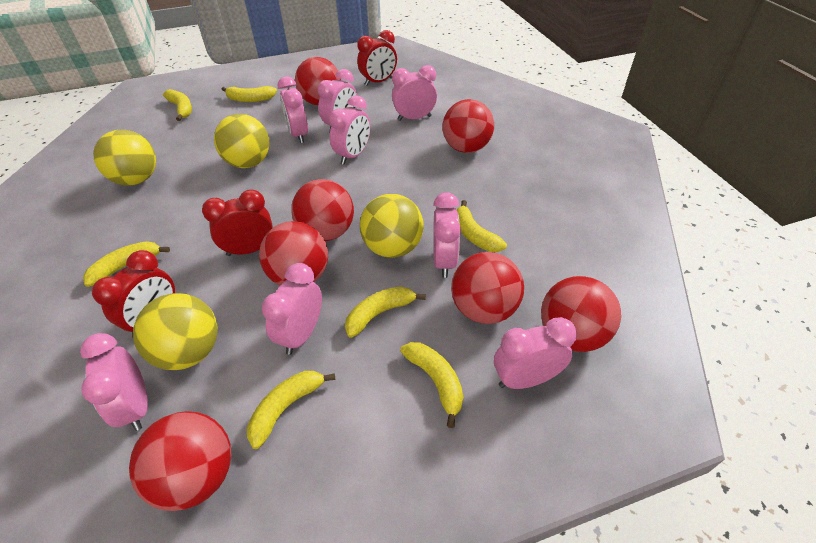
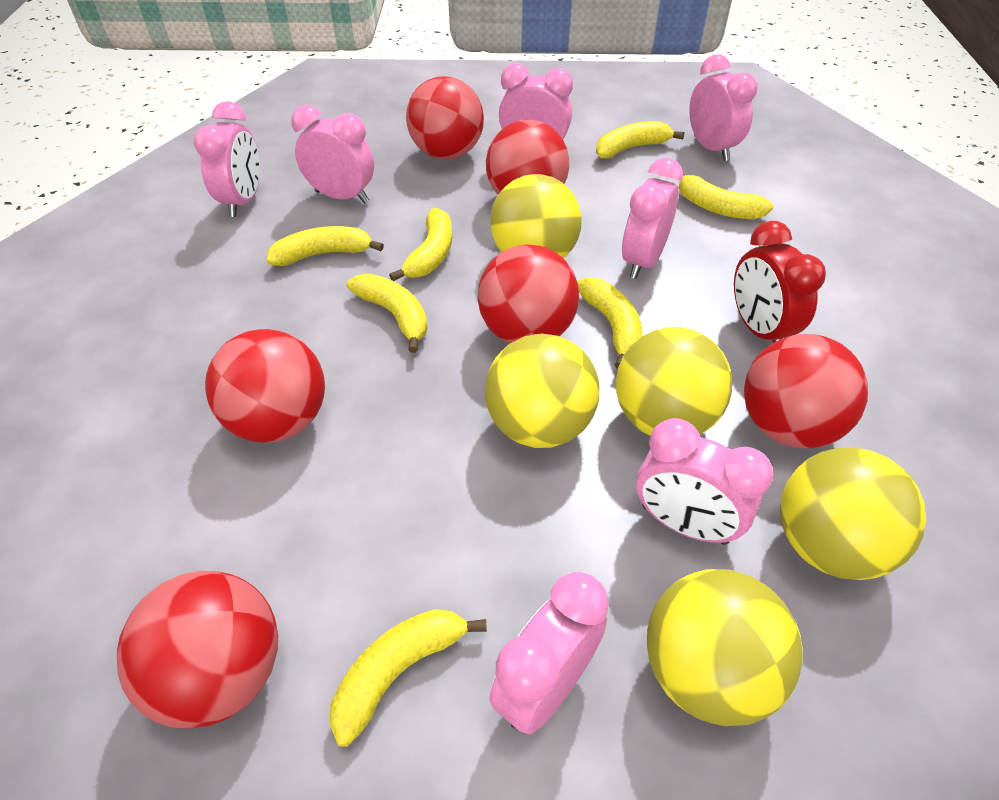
pink clock: [80,333,148,431] [262,263,322,355] [277,76,308,143] [318,69,357,133] [329,96,371,165] [392,65,437,121] [433,192,461,278] [494,317,577,389] = 8 -> [194,101,260,217] [291,105,374,203] [489,572,609,734] [499,63,573,139] [622,158,683,279] [636,418,774,545] [689,54,757,161] = 7
red ball: [129,411,232,511] [259,221,328,285] [291,179,354,241] [295,57,341,105] [442,99,494,153] [451,252,524,324] [541,276,621,352] = 7 -> [117,571,278,729] [205,329,325,443] [406,76,484,160] [477,244,579,343] [486,120,569,195] [744,334,868,448] = 6
red clock: [92,250,175,337] [202,189,273,256] [357,30,397,86] = 3 -> [734,221,826,343] = 1
yellow ball: [93,130,156,185] [133,293,218,370] [214,114,270,168] [360,194,424,258] = 4 -> [485,334,599,448] [490,174,582,258] [616,327,732,436] [647,569,803,726] [780,448,926,580] = 5

